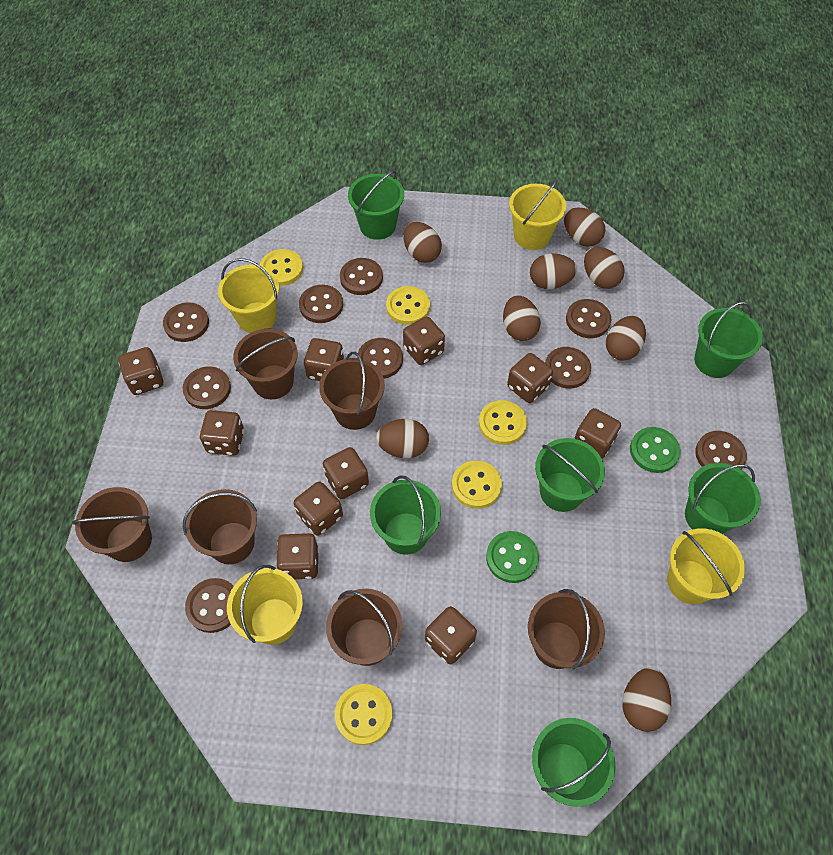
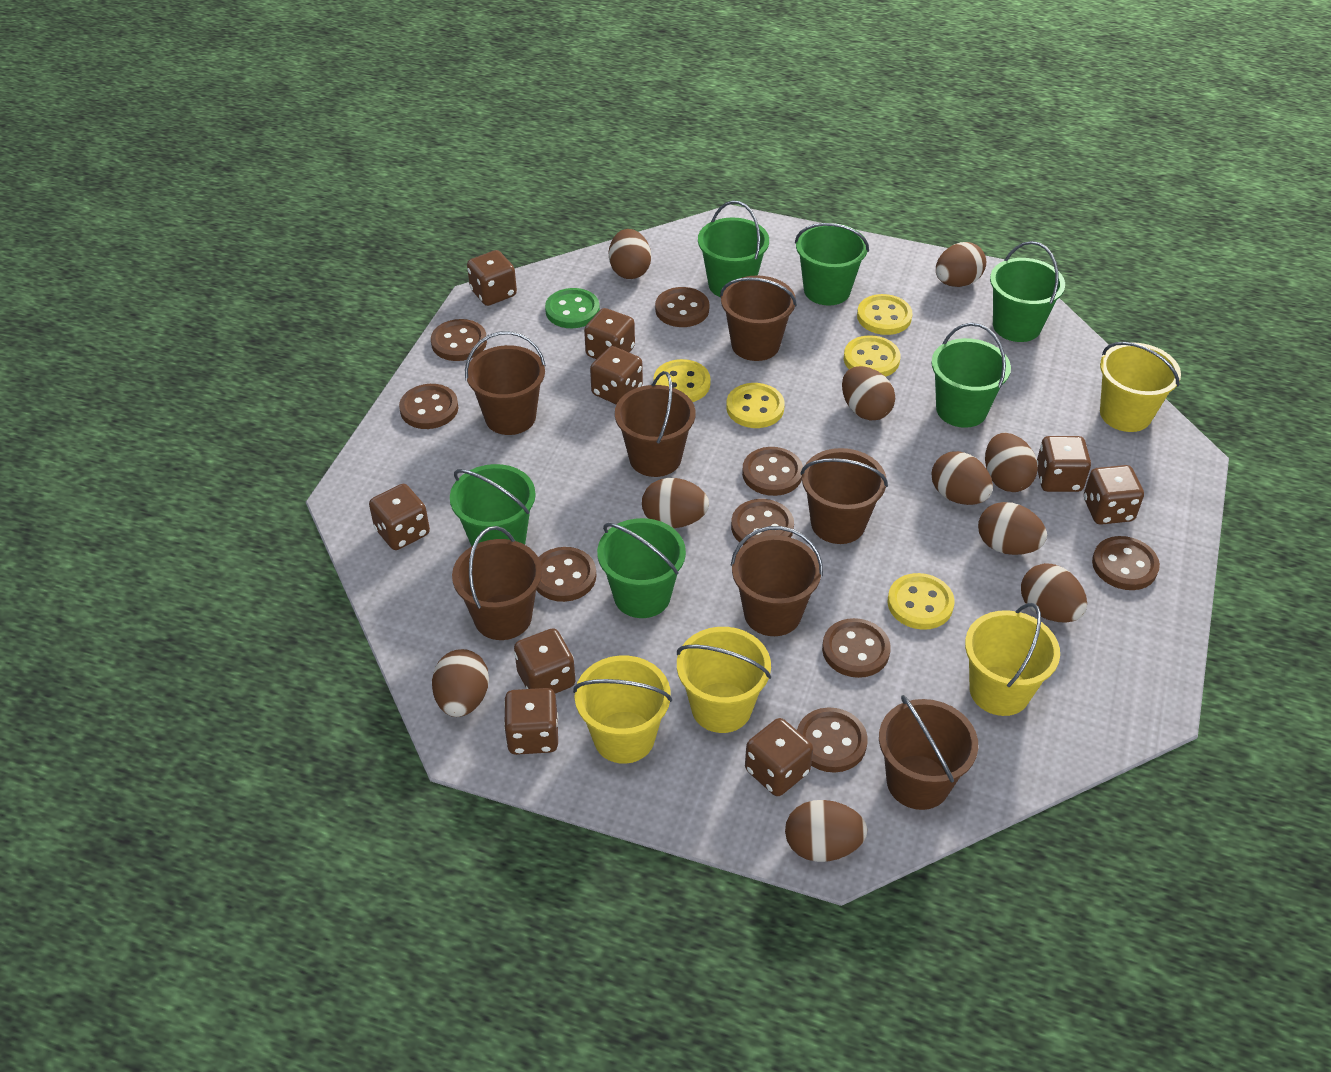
brown bucket: [72,487,152,562] [183,489,257,564] [233,329,298,399] [319,352,385,430] [326,589,402,666] [528,589,605,670] = 6 -> [452,526,542,640] [465,331,546,435] [615,371,695,477] [720,275,797,361] [731,526,823,636] [801,448,888,544] [879,695,978,810] = 7
brown dice: [119,347,163,395] [200,410,244,456] [276,533,319,579] [293,482,343,536] [304,338,344,381] [323,447,369,499] [403,316,445,365] [425,606,477,664] [507,353,553,403] [574,408,621,459] = 10 -> [369,484,430,550] [467,250,517,306] [504,688,558,755] [514,628,575,694] [584,308,635,359] [590,346,643,405] [745,718,813,796] [1037,436,1091,492] [1084,465,1144,525] = 9
brown egg: [376,419,429,458] [403,222,442,263] [503,295,541,341] [530,253,577,289] [564,207,605,247] [584,247,625,289] [606,316,646,360] [622,667,671,732] = 8 -> [432,649,489,717] [609,229,651,279] [642,478,709,528] [785,800,867,862] [842,366,895,421] [932,451,993,505] [936,242,986,287] [978,502,1047,555] [985,433,1038,492] [1021,563,1087,623] = 10
green button: [486,531,539,583] [630,427,681,473] = 2 -> [545,288,600,328] = 1

